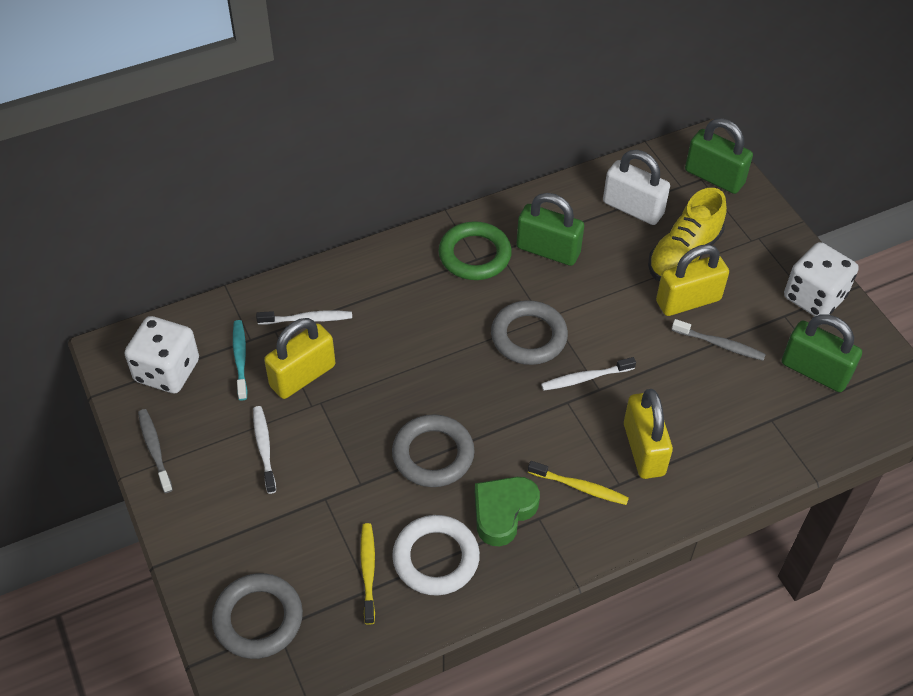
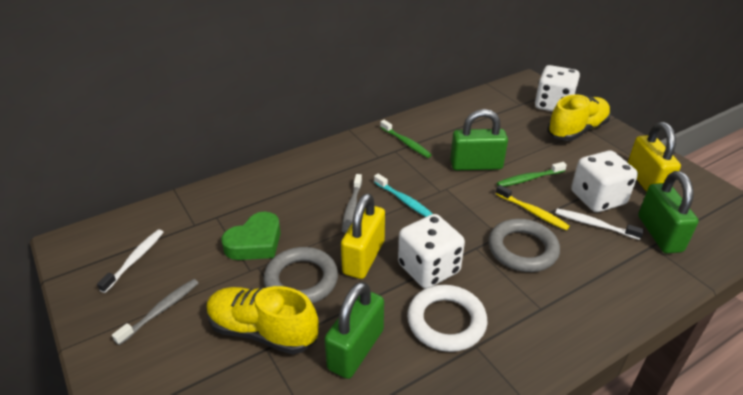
green ring: [439,221,512,280] = 1 -> none = 0
green toothbrush: none = 0 -> [380,120,432,158] [497,162,567,186] = 2
grey ring: [212,573,303,659] [392,414,475,487] [491,300,568,365] = 3 -> [264,247,338,304] [488,219,560,272] = 2
white dice: [125,316,199,393] [784,242,859,316] = 2 -> [398,214,465,289] [535,65,580,112] [571,151,638,212] = 3
white padlock: [603,150,670,225] = 1 -> none = 0
white toothbrush: [253,406,276,494] [256,311,352,325] [541,357,636,391] = 3 -> [97,229,164,293] [555,209,644,240] = 2
yellow padlock: [264,318,335,399] [624,389,673,479] [656,244,729,316] = 3 -> [341,193,385,279] [628,122,681,192] = 2
yellow shoe: [648,188,727,281] = 1 -> [207,286,319,354] [547,94,611,141] = 2
yellow toothbrush: [360,523,375,625] [528,461,629,505] = 2 -> [496,185,570,230] = 1

